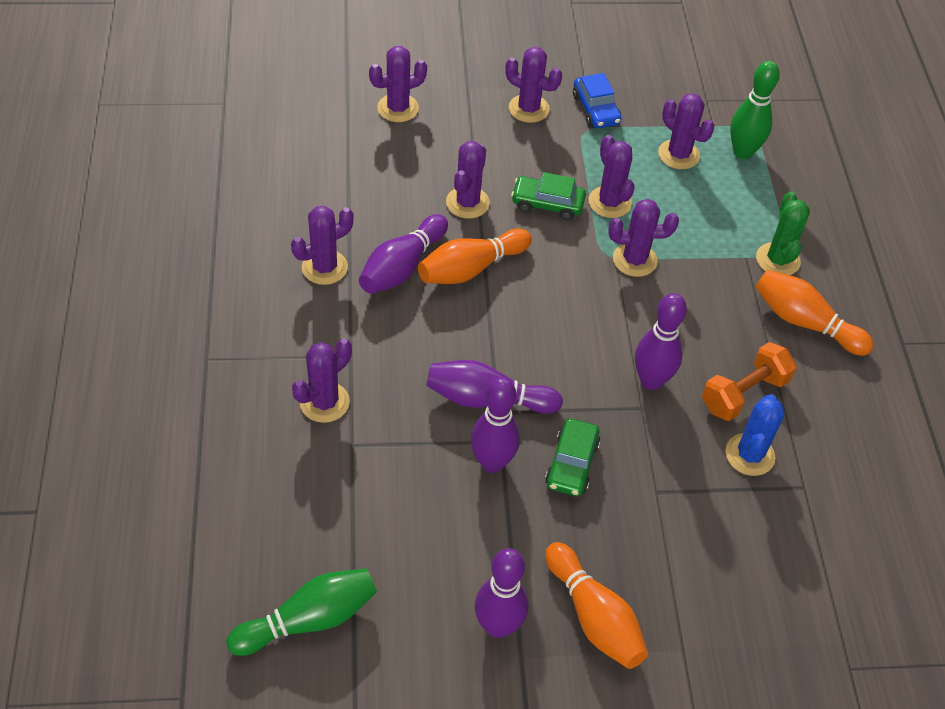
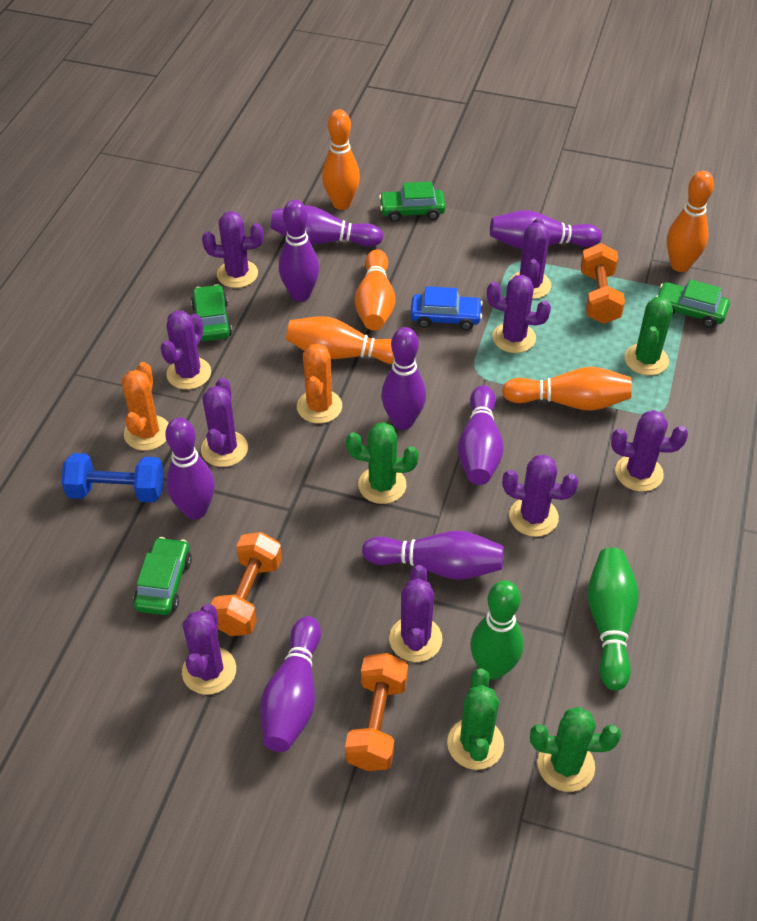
blue cactus: [725,394,784,476] = 1 -> none = 0
blue dumbbell: none = 0 -> [61,453,164,503] = 1
green cactus: [756,191,810,275] = 1 -> [346,422,419,504] [447,668,504,770] [530,707,621,792] [624,297,673,376] = 4
green car: [511,172,586,220] [545,419,600,496] = 2 -> [133,537,192,615] [191,284,232,341] [379,182,446,222] [656,279,730,328] = 4
orange bowling pin: [418,229,532,284] [545,542,648,669] [755,270,874,356] = 3 -> [286,316,394,364] [322,110,360,210] [355,249,395,331] [502,367,632,411] [667,171,714,272] = 5
orange cactus: none = 0 -> [122,362,169,450] [297,343,342,424] = 2
orange dumbbell: [702,342,797,421] = 1 -> [211,532,282,636] [345,653,408,771] [581,243,625,324] = 3
purple bowling pin: [359,214,448,294] [426,360,563,414] [471,377,520,473] [475,548,529,638] [635,293,687,390] = 5 -> [165,418,215,520] [260,616,321,752] [271,205,383,247] [279,200,319,302] [362,531,504,580] [381,327,426,430] [458,385,504,485] [490,210,602,249] = 8
purple cactus: [291,206,354,285] [292,338,352,423] [369,46,427,122] [446,141,490,219] [505,47,562,123] [589,135,635,218] [608,199,679,277] [658,93,715,169] = 8 -> [161,311,211,390] [182,604,236,695] [201,378,248,467] [202,211,264,288] [389,565,443,662] [487,275,551,353] [502,455,579,537] [510,218,551,299] [611,410,688,492] = 9

